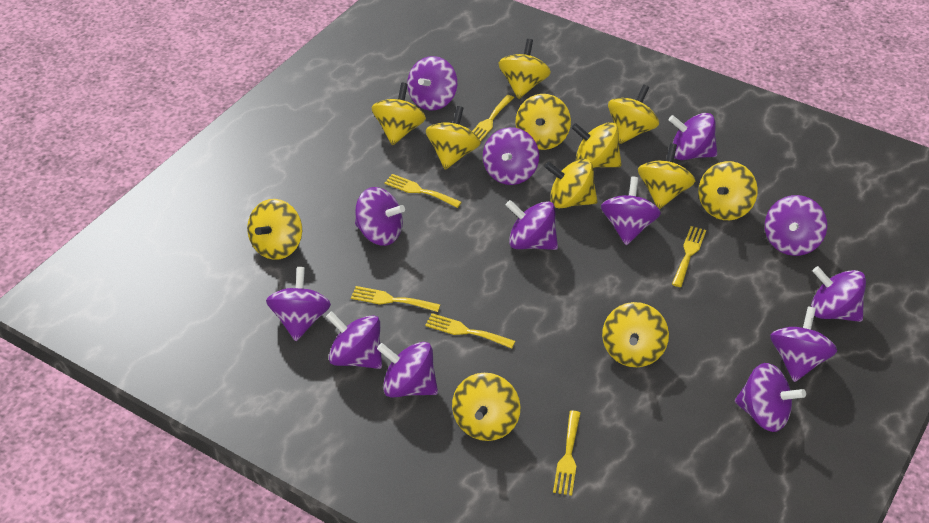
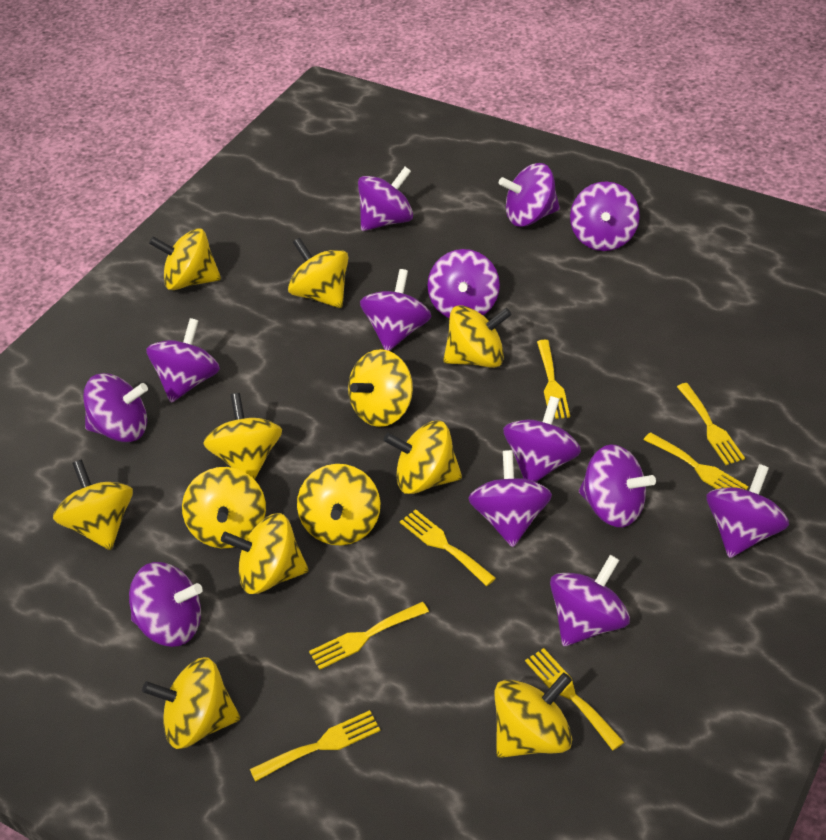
yellow fork: [351,286,440,312] [384,174,462,208] [425,313,515,349] [472,95,514,142] [553,411,581,496] [672,226,706,287] = 6 -> [250,710,380,782] [309,602,429,670] [400,509,496,586] [525,648,624,751] [537,339,570,419] [644,432,749,490] [677,383,745,465] = 7

